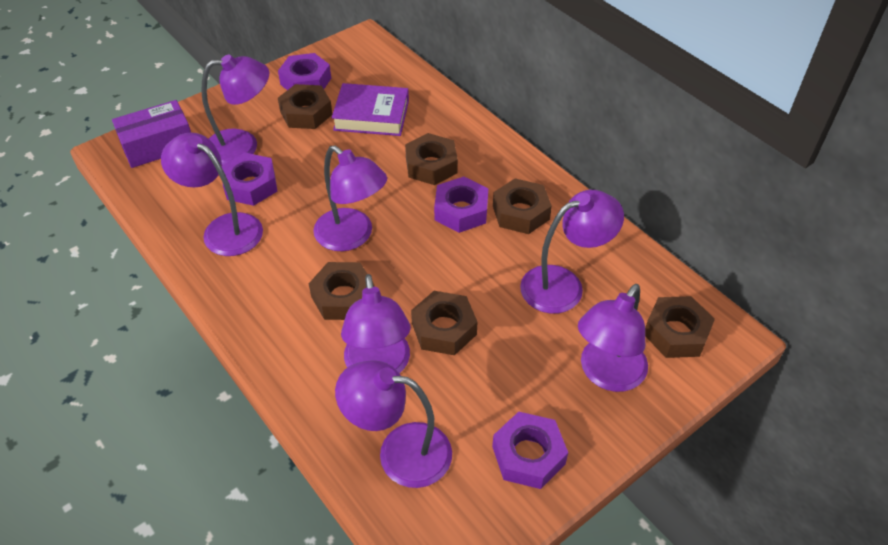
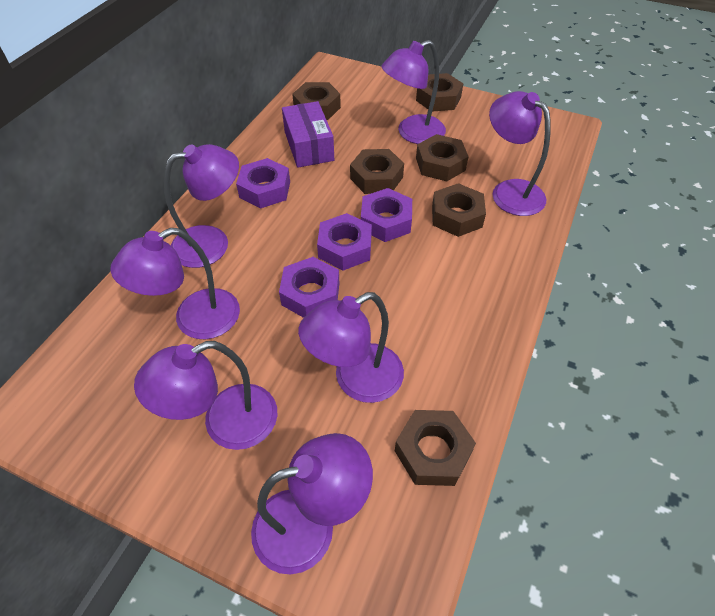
purple book: [332,83,409,136] = 1 -> none = 0

